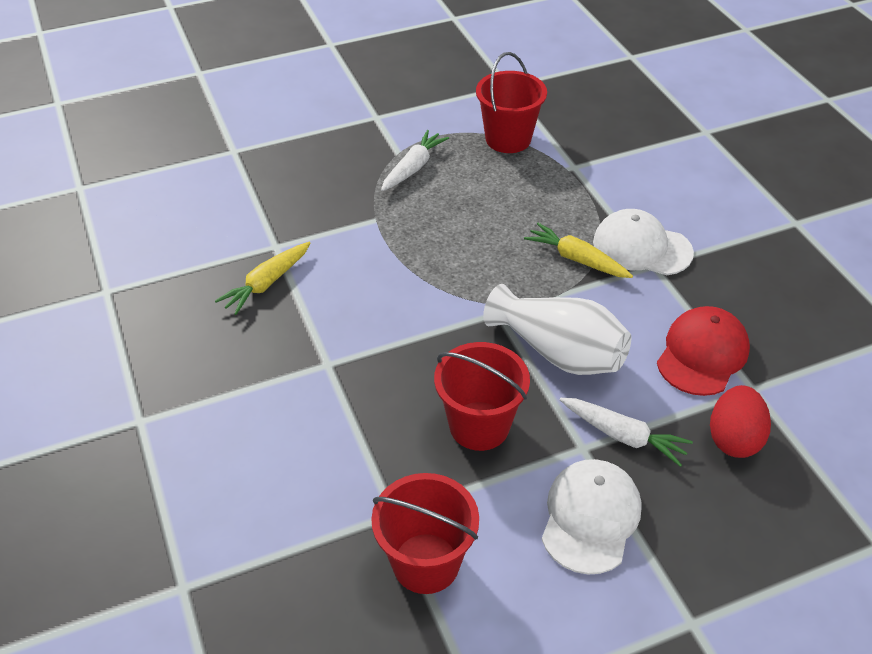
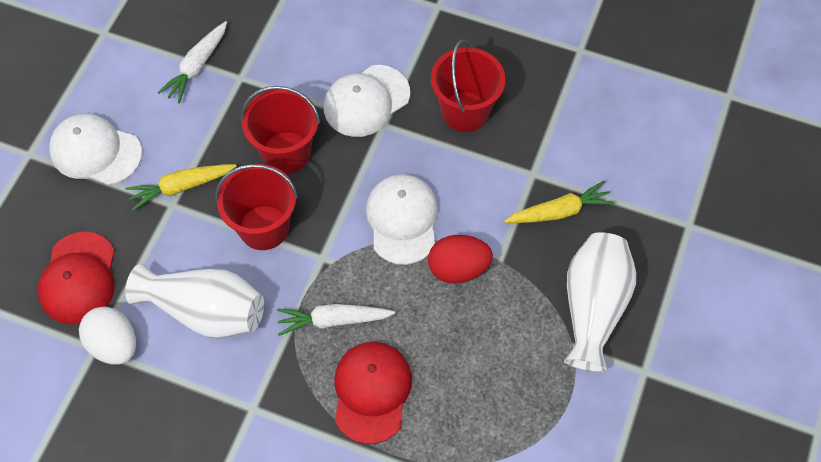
red cap: [657,306,750,396] = 1 -> [38,231,115,325] [335,342,412,444] = 2
white cap: [542,459,642,574] [593,209,694,275] = 2 -> [49,114,142,185] [324,65,410,137] [366,174,438,265] = 3
white egg: none = 0 -> [79,307,136,365] = 1
white vase: [483,284,631,375] = 1 -> [125,264,264,339] [564,232,636,372] = 2

